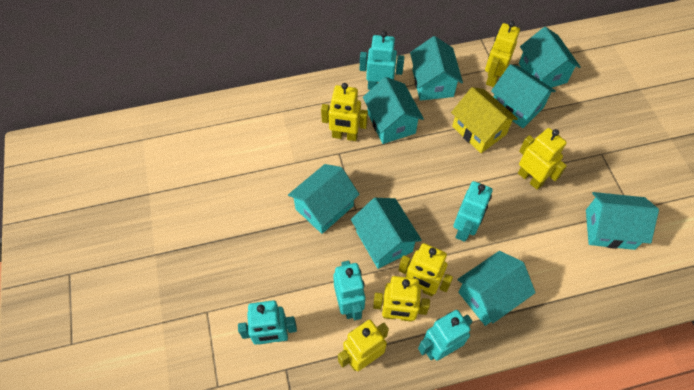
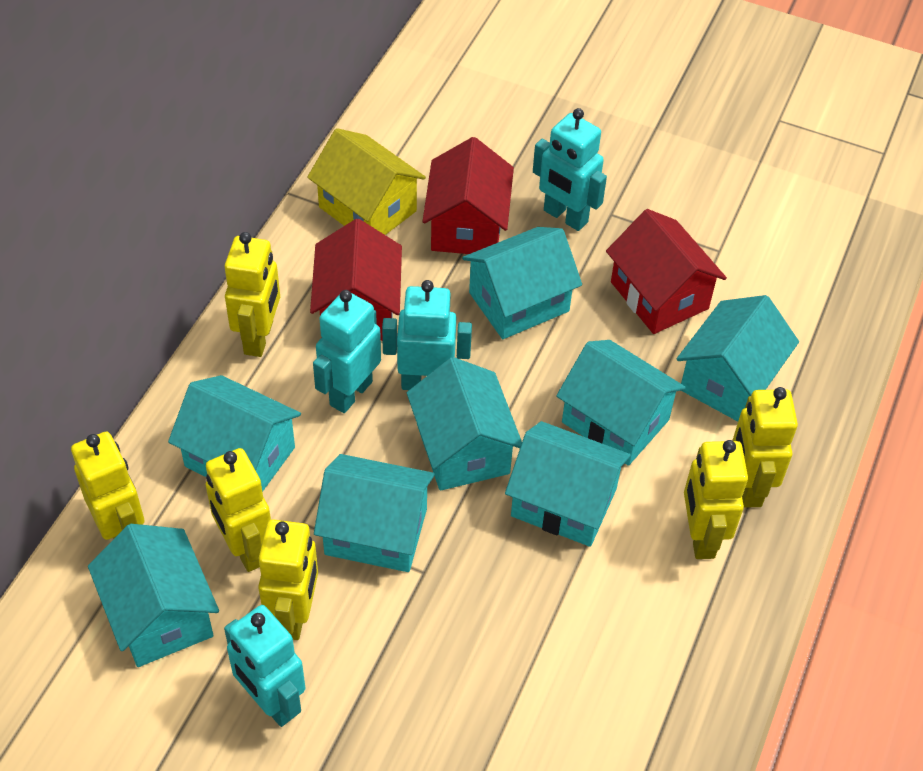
red house: none = 0 -> [310,219,402,341] [422,137,514,254] [606,209,727,334] = 3
turquoise robot: [238,300,297,344] [333,261,365,320] [360,31,404,90] [418,310,472,360] [453,181,492,242] = 5 -> [224,605,305,727] [313,290,381,413] [382,280,472,390] [533,108,607,231] = 4

